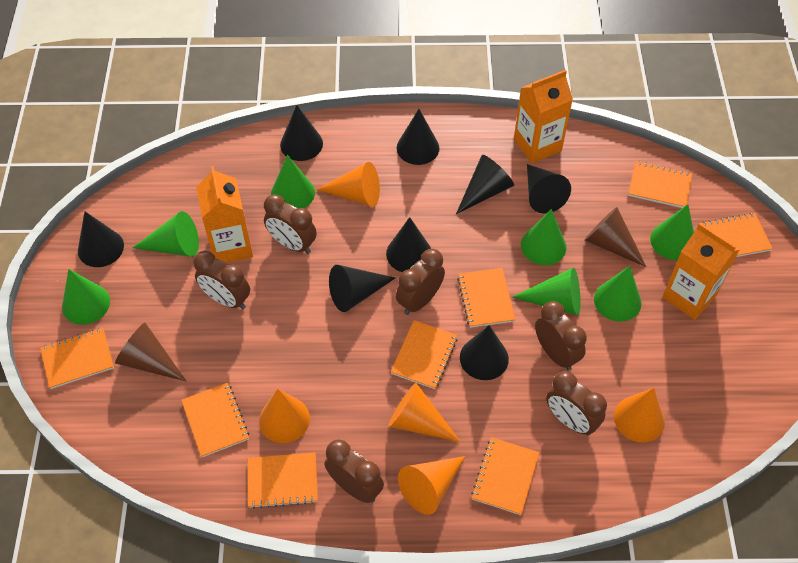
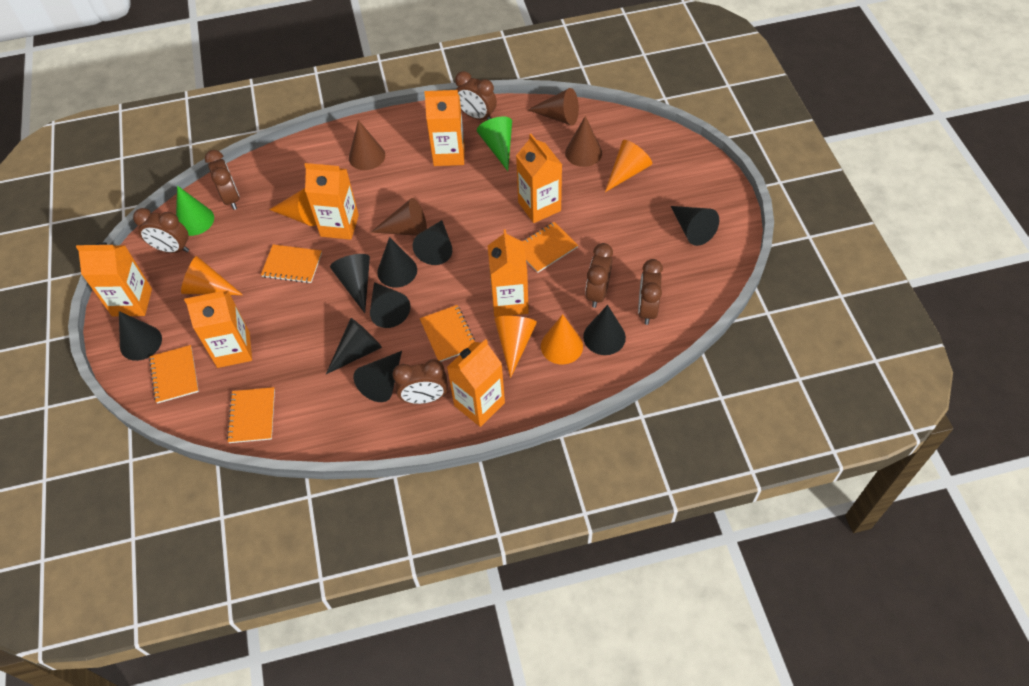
black cone: [78,211,124,267] [280,105,323,161] [329,265,395,312] [386,217,431,272] [397,109,439,165] [456,155,514,214] [460,325,509,380] [527,164,571,214] = 8 -> [119,311,162,361] [326,318,382,374] [330,254,370,313] [354,351,402,402] [370,282,411,328] [377,237,417,288] [413,220,452,265] [583,305,626,355] [671,206,719,246] = 9
brown cone: [115,323,186,381] [585,207,646,267] = 2 -> [349,120,385,170] [371,198,427,236] [528,88,579,126] [565,116,602,167] = 4
green cone: [62,269,110,325] [132,211,199,257] [271,155,315,208] [513,268,580,316] [521,209,566,265] [594,266,642,322] [650,204,694,260] = 7 -> [176,186,214,236] [477,117,512,171] = 2
orange carton: [196,166,253,263] [514,70,573,163] [662,223,740,320] = 3 -> [76,243,152,316] [184,291,252,368] [304,163,359,240] [424,90,465,166] [447,339,505,427] [488,229,529,317] [516,134,562,223] = 7
orange notebook: [40,328,114,389] [181,383,249,457] [248,452,318,509] [391,320,458,389] [457,268,516,328] [471,437,540,515] [628,161,692,208] [701,213,773,257] = 8 -> [149,345,199,404] [227,387,275,443] [261,244,322,283] [420,305,475,362] [523,222,578,273] = 5

